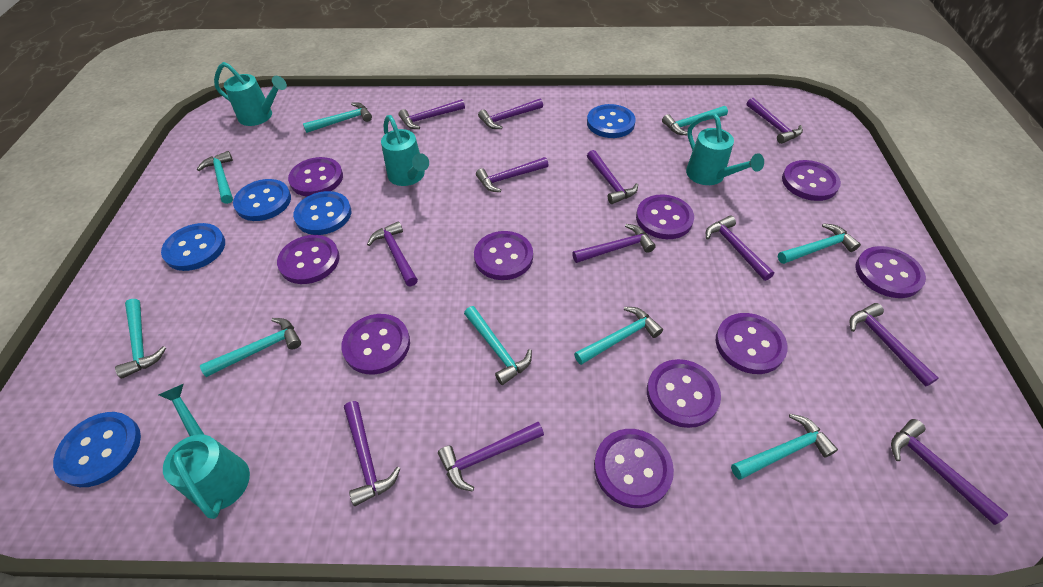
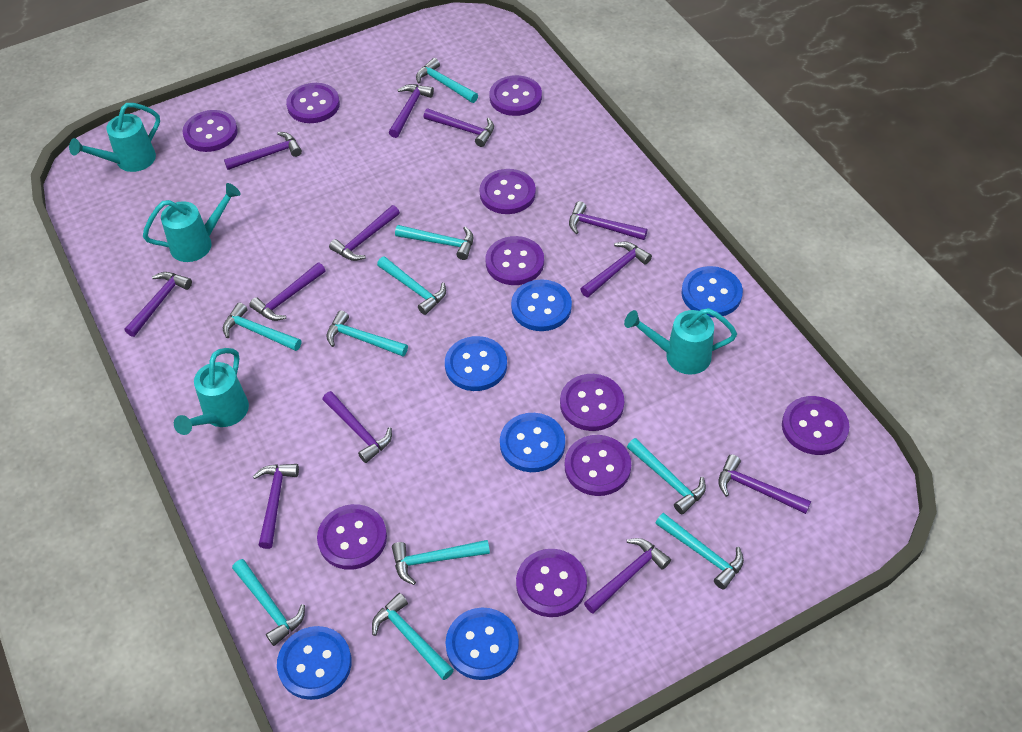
blue button: [53,412,141,487] [161,223,225,271] [233,179,291,221] [293,191,351,235] [587,104,636,138] = 5 -> [277,626,352,700] [445,336,507,391] [445,608,519,680] [500,413,565,472] [511,279,572,331] [681,266,743,317] = 6
turquoise hammer: [115,299,166,378] [197,151,233,204] [200,318,301,377] [303,102,372,133] [464,306,532,385] [574,307,663,365] [662,106,728,135] [731,414,838,480] [778,223,861,264] = 9 -> [223,303,301,351] [232,559,305,646] [326,310,408,356] [372,593,454,680] [377,256,446,315] [392,540,490,585] [395,225,474,260] [416,58,478,103] [627,438,706,514] [656,513,744,590] = 10

